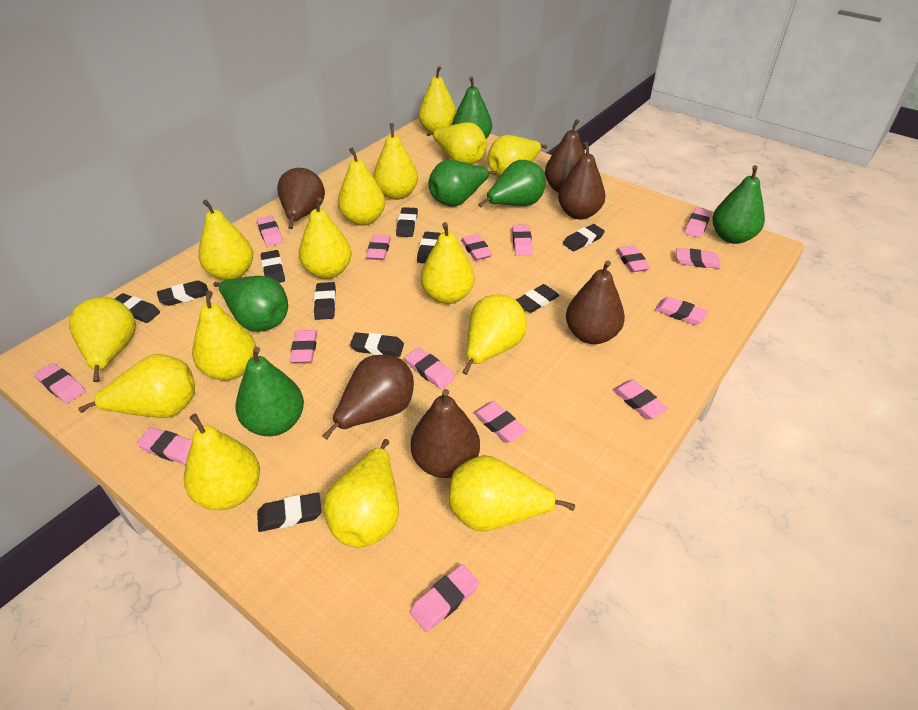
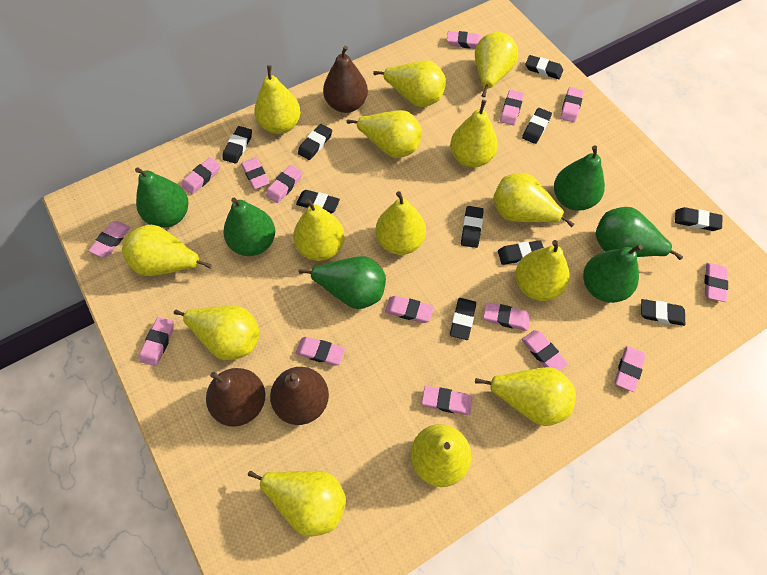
brown pear: [277,168,325,229] [322,355,414,440] [411,389,480,478] [545,119,585,193] [558,142,605,220] [566,260,625,344] = 6 -> [206,368,265,427] [270,367,329,425] [323,46,368,113] = 3
yellow pear: [69,297,136,382] [78,354,195,418] [184,414,260,510] [192,291,256,381] [199,200,253,280] [299,197,352,279] [323,439,399,548] [338,147,385,226] [373,123,418,200] [418,66,457,133] [421,222,475,304] [426,122,487,164] [449,455,575,532] [462,295,527,375] [488,135,547,177] = 15 -> [122,225,212,276] [174,306,259,360] [248,470,346,537] [255,65,301,134] [293,198,345,261] [346,110,422,158] [373,60,446,107] [375,191,426,255] [411,424,471,487] [450,100,498,168] [475,32,518,97] [475,367,576,426] [493,173,574,227] [515,240,570,301] = 14

